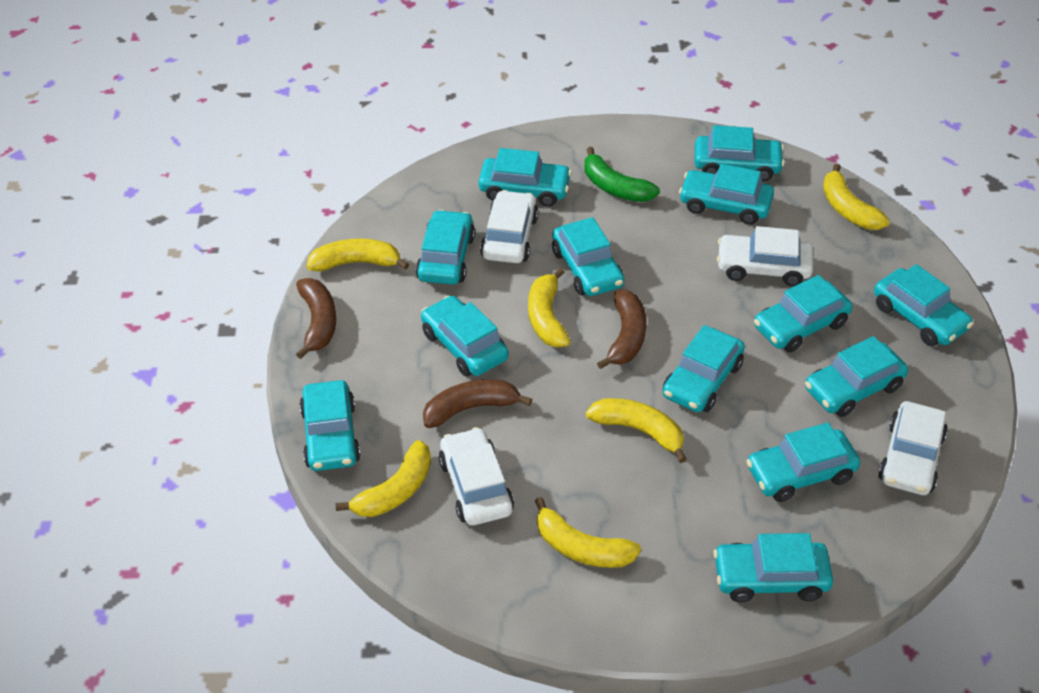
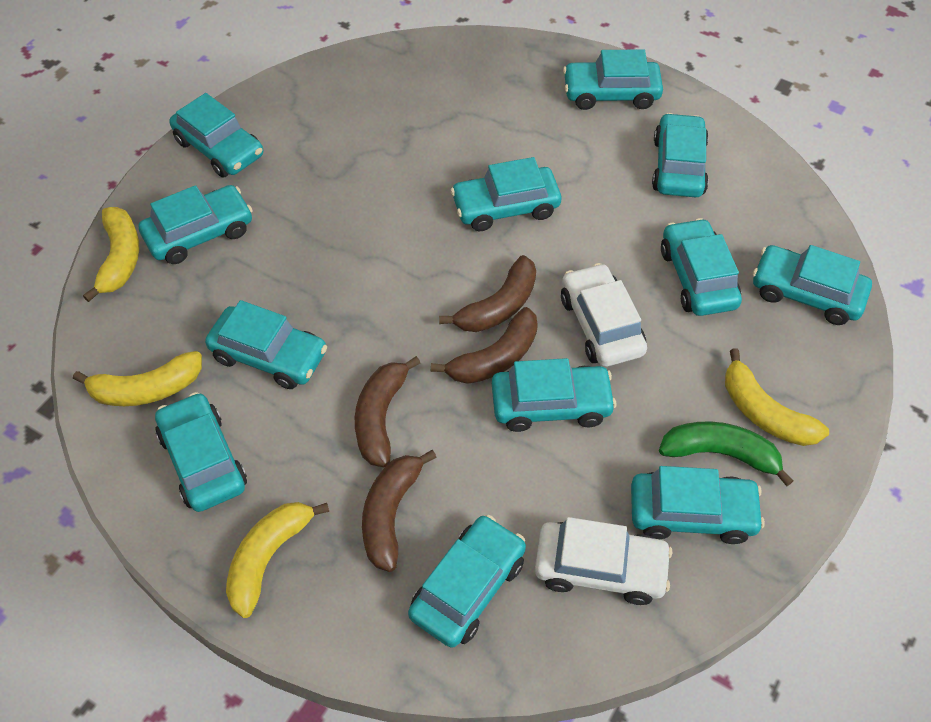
brown banana: [296,278,336,359] [423,379,532,428] [597,290,646,369] = 3 -> [355,356,420,467] [362,450,437,572] [431,307,538,384] [439,255,536,332] = 4
turquoise car: [299,380,361,471] [416,210,475,285] [421,295,509,377] [479,148,572,207] [552,217,624,296] [663,325,745,412] [679,164,774,225] [694,125,785,181] [713,533,833,602] [747,422,860,502] [754,275,852,352] [805,336,908,417] [874,264,973,346] = 13 -> [139,185,253,264] [155,392,247,512] [169,93,263,177] [205,300,327,389] [408,515,526,648] [451,157,561,231] [492,358,616,432] [563,49,663,110] [631,466,765,544] [652,113,709,198] [661,218,742,316] [753,245,872,325] = 12
white car: [439,427,514,525] [480,190,539,263] [717,226,813,286] [878,401,948,495] = 4 -> [535,517,672,605] [561,263,647,367] = 2
yellow banana: [307,239,409,271] [336,440,431,517] [528,268,570,347] [535,497,641,568] [586,398,687,463] [823,164,890,230] = 6 -> [73,351,202,406] [83,207,139,302] [226,502,329,618] [725,348,829,446] = 4

